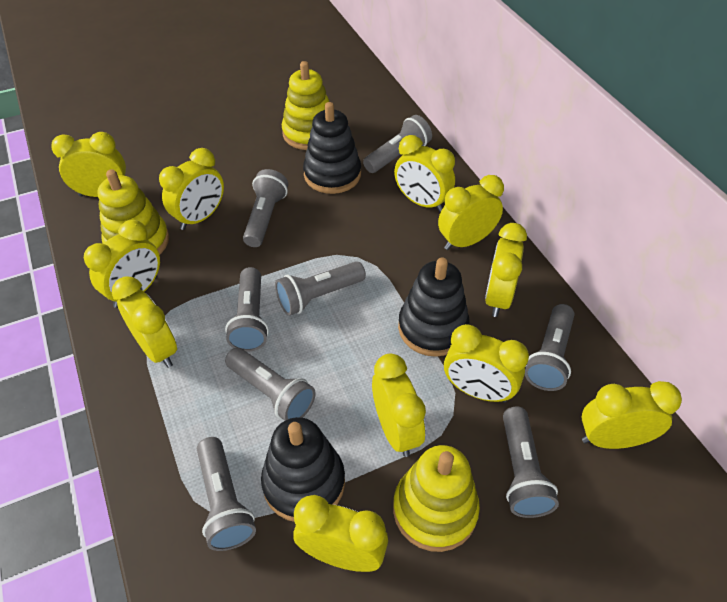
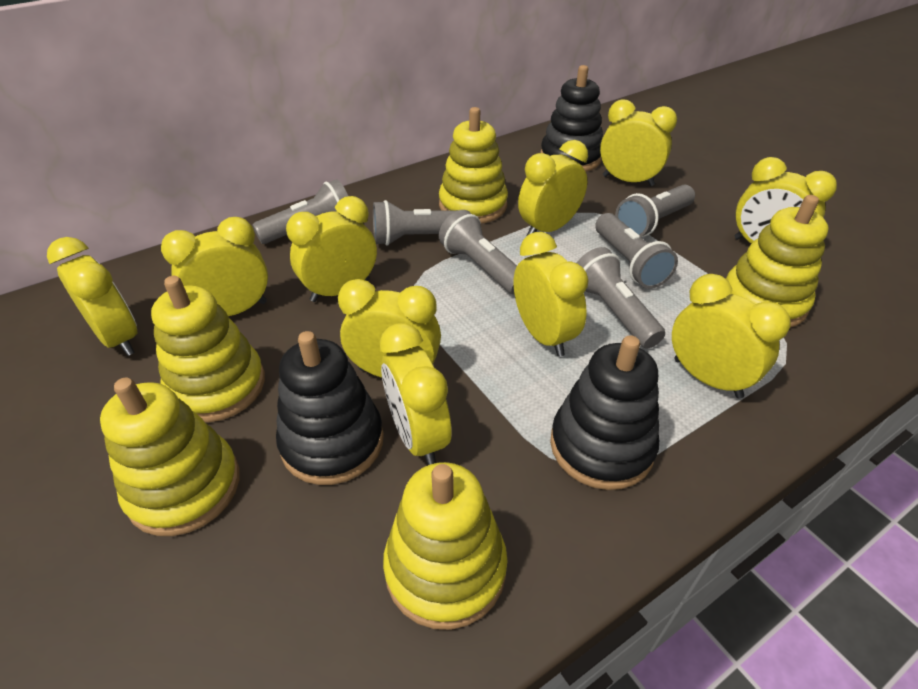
grey flashlight: [197,437,256,551] [225,267,269,352] [225,348,316,420] [243,169,288,247] [275,261,366,316] [363,115,432,173] [503,407,559,518] [525,304,575,391] = 8 -> [252,179,348,244] [373,200,458,246] [439,210,517,294] [577,247,665,349] [595,213,678,289] [615,184,695,237] = 6
yellow clock: [51,132,126,197] [84,220,160,308] [112,276,177,368] [159,148,224,230] [293,495,388,572] [372,354,426,457] [394,135,455,212] [438,175,504,250] [444,324,529,402] [485,223,527,317] [582,381,682,449] = 11 -> [47,237,138,356] [161,217,268,316] [286,196,377,302] [338,279,441,378] [380,323,451,465] [514,232,589,357] [518,140,588,236] [600,99,677,186] [672,274,791,398] [735,157,837,244] = 10
yellow stacking toy: [98,169,169,255] [282,61,329,150] [393,445,480,552] = 3 -> [100,378,240,536] [151,276,265,423] [383,462,508,630] [439,107,508,224] [726,195,829,328] = 5

